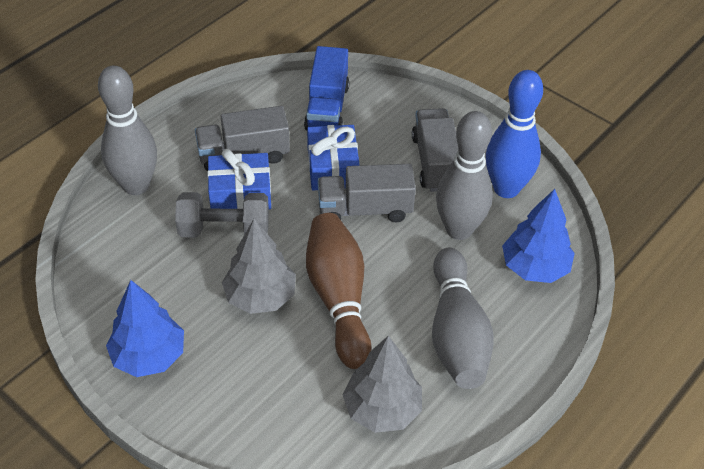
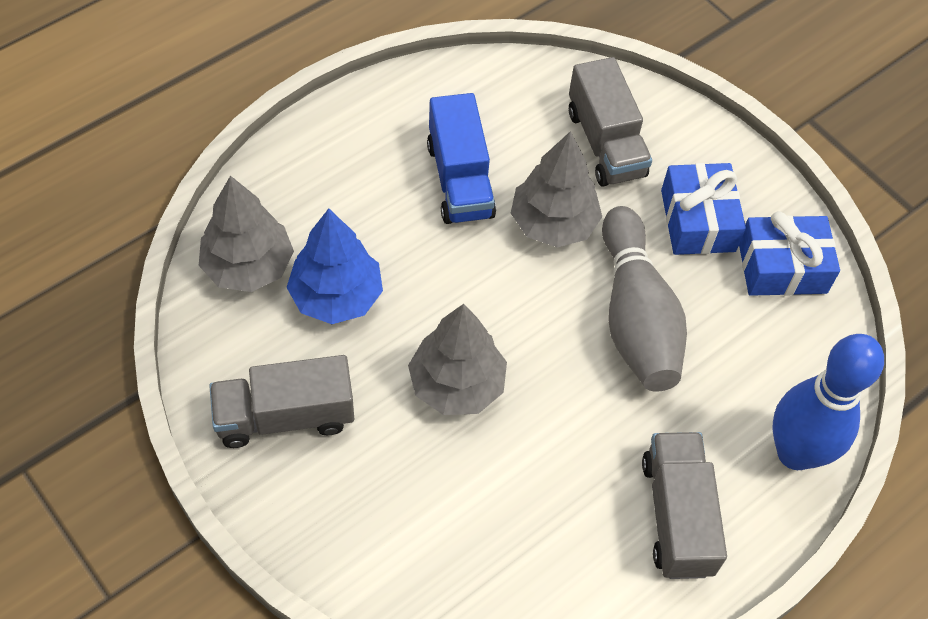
blue tree: [106,280,184,377] [502,189,575,283] = 2 -> [286,208,383,324] = 1
brown bowling pin: [306,213,372,369] = 1 -> none = 0
grey bowling pin: [98,66,157,195] [432,248,494,389] [436,111,493,240] = 3 -> [602,206,687,392] = 1
grey dumbbell: [175,192,269,237] = 1 -> none = 0
grey tree: [222,219,296,314] [343,336,422,433] = 2 -> [199,176,294,292] [408,304,507,415] [511,131,602,247] = 3

